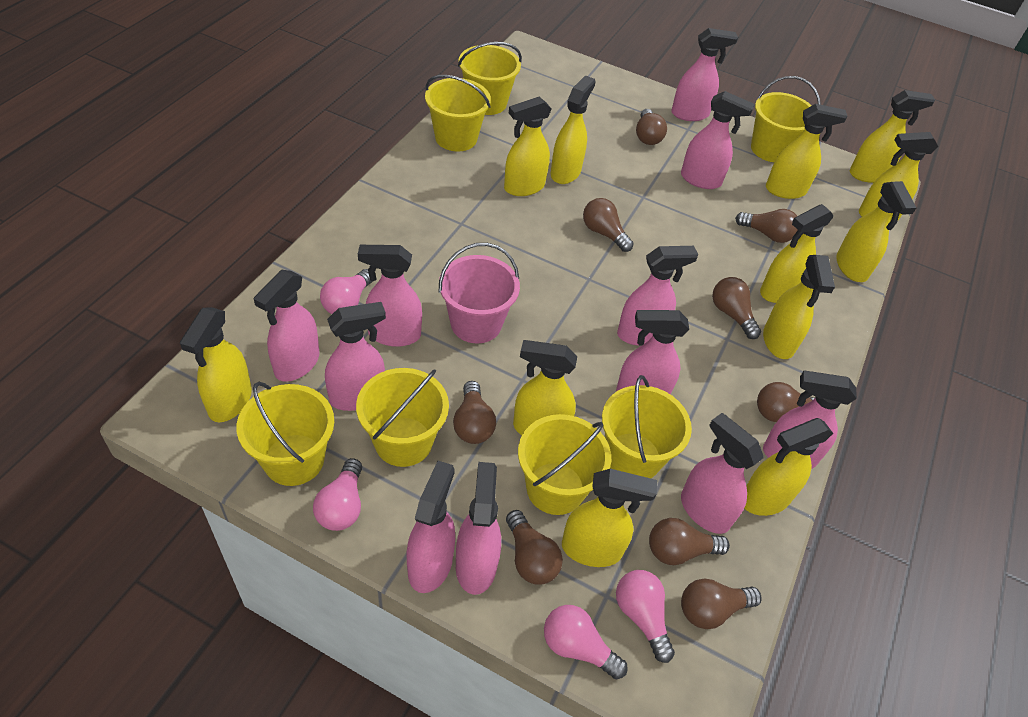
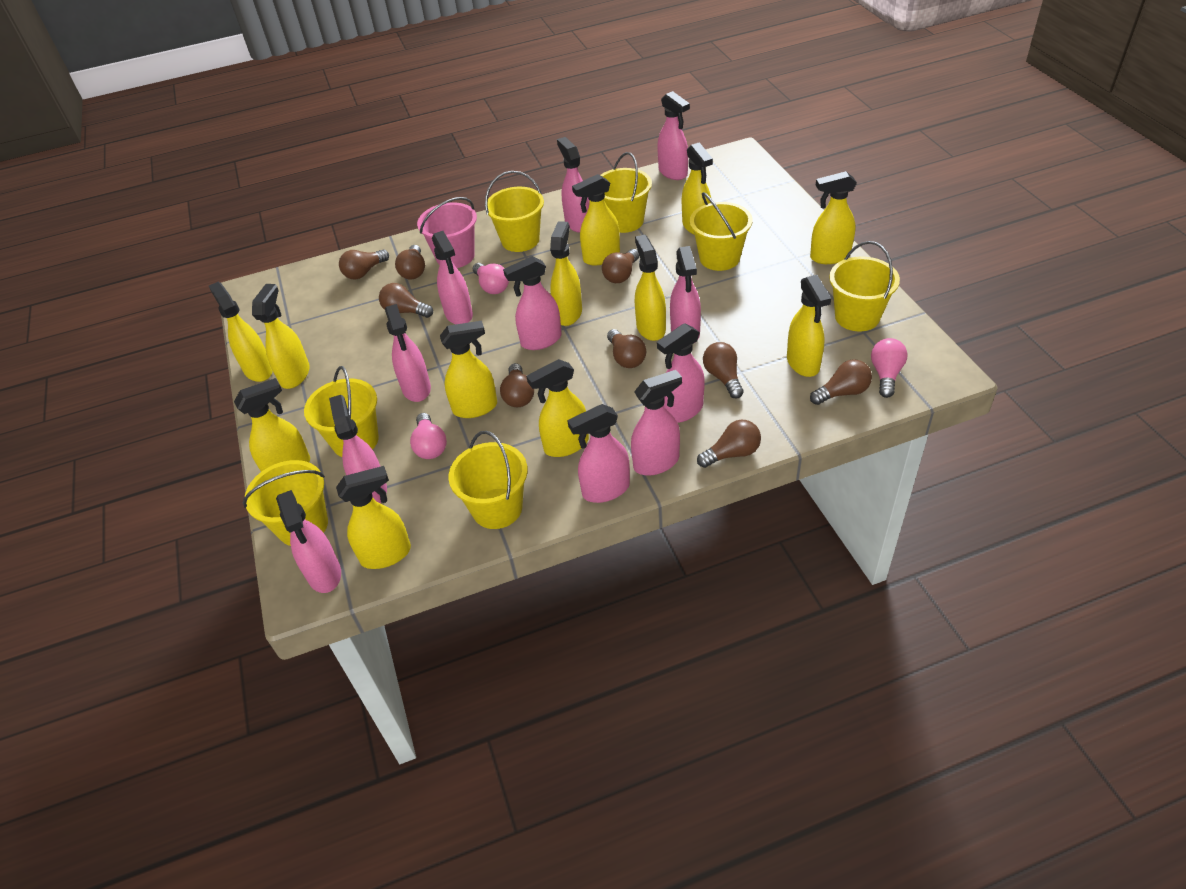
pink light bulb: [313,458,362,531] [320,269,373,314] [544,605,628,679] [616,570,675,663] = 4 -> [410,413,447,459] [473,263,509,294] [871,338,907,398] = 3

